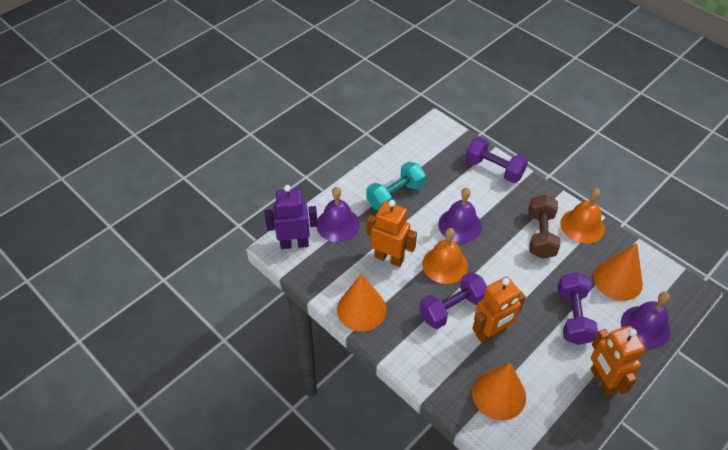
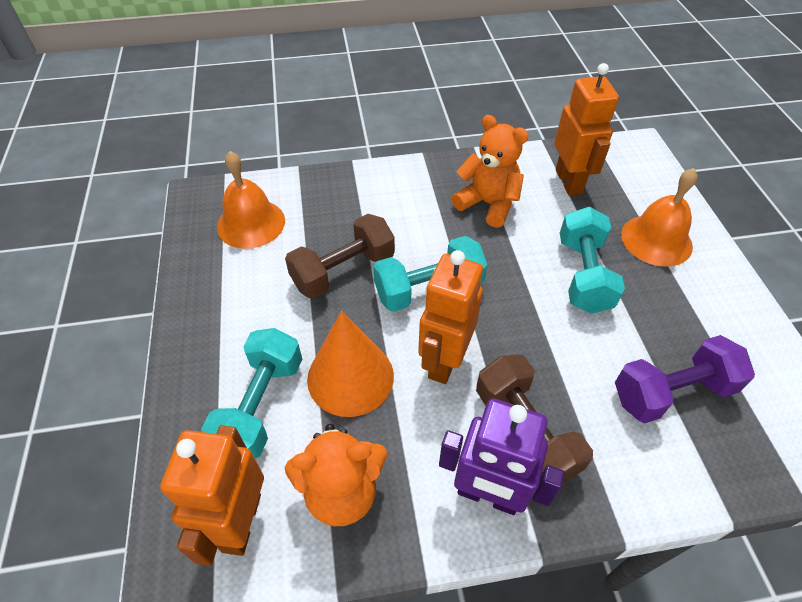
brown dumbbell: [528,194,560,259] = 1 -> [285,214,395,299] [476,354,593,485] = 2
orange cone: [337,273,387,331] [472,362,526,420] [593,243,643,301] = 3 -> [307,311,394,417] = 1
orange teddy bear: none = 0 -> [285,424,387,526] [452,115,529,228] = 2
purple bell: [317,187,360,242] [438,188,482,243] [621,292,671,349] = 3 -> none = 0
purple dumbbell: [419,272,487,329] [466,137,528,183] [558,272,598,345] = 3 -> [615,335,755,423] = 1
turquoise dumbbell: [366,162,426,211] = 1 -> [201,328,302,459] [373,236,487,312] [560,207,625,314] = 3

